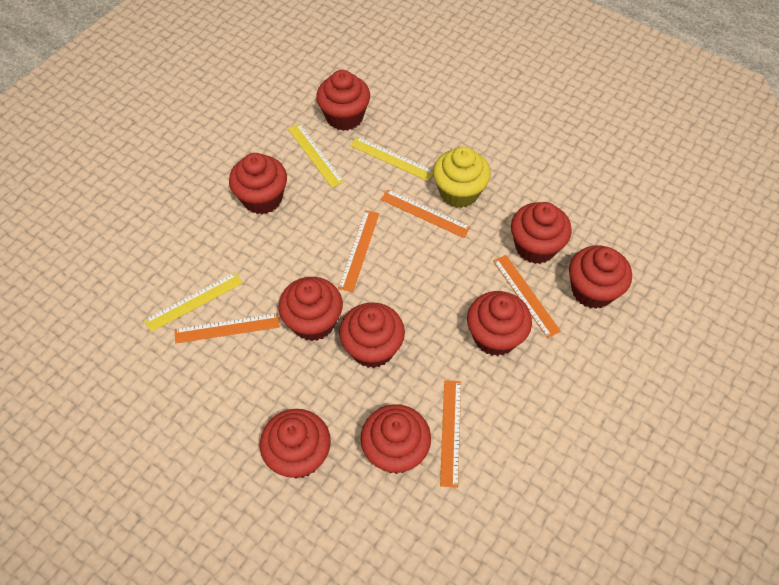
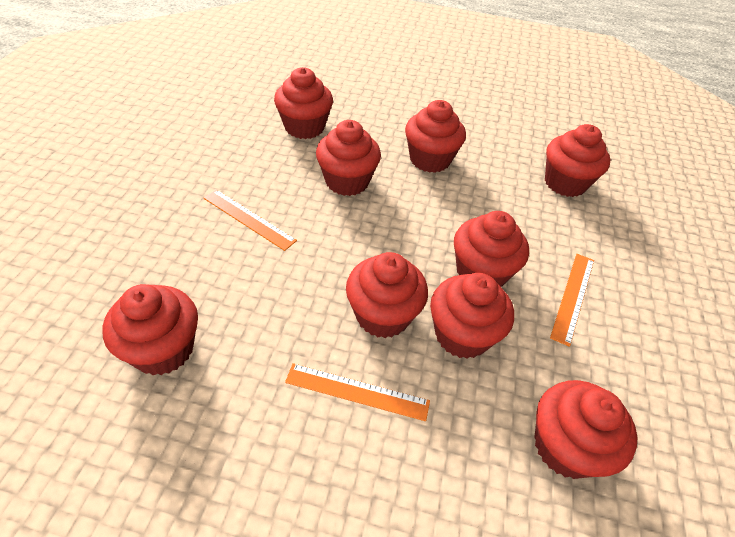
orange ruler: [175,313,280,343] [338,210,379,292] [381,190,471,238] [440,380,461,488] [493,255,561,338] = 5 -> [204,189,297,251] [285,363,430,421] [550,254,594,347] = 3
yellow cupcake: [433,146,491,208] = 1 -> none = 0
yellow ruler: [144,272,243,332] [288,123,344,188] [350,136,433,181] = 3 -> none = 0

